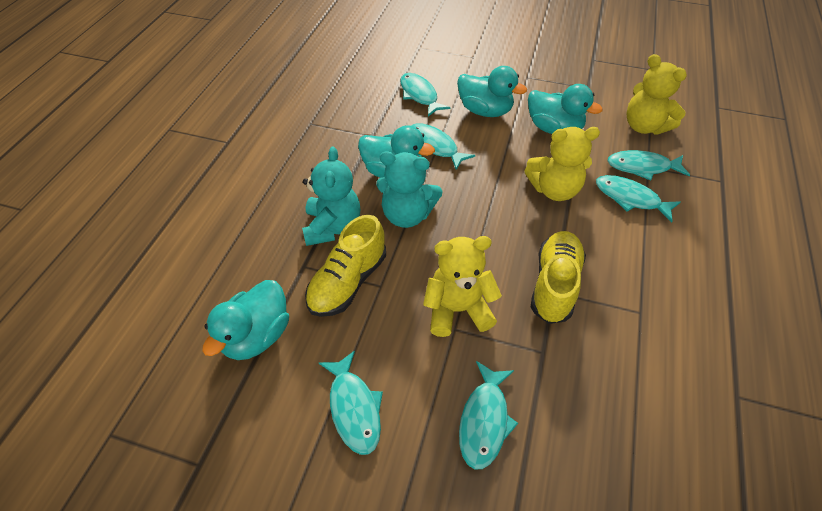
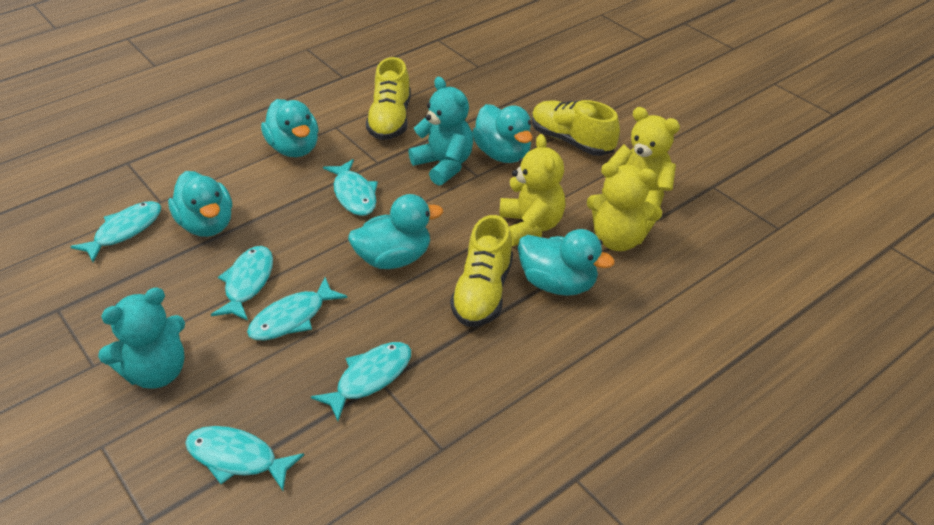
turquoise duck: [202,280,289,360] [358,125,435,177] [457,66,527,117] [528,84,603,134] = 4 -> [168,171,232,237] [261,99,319,157] [348,194,443,269] [472,104,533,163] [518,229,615,296] = 5
yellow shoe: [305,215,386,317] [531,231,586,324] = 2 -> [366,57,411,140] [450,215,513,327] [532,100,620,156] = 3

